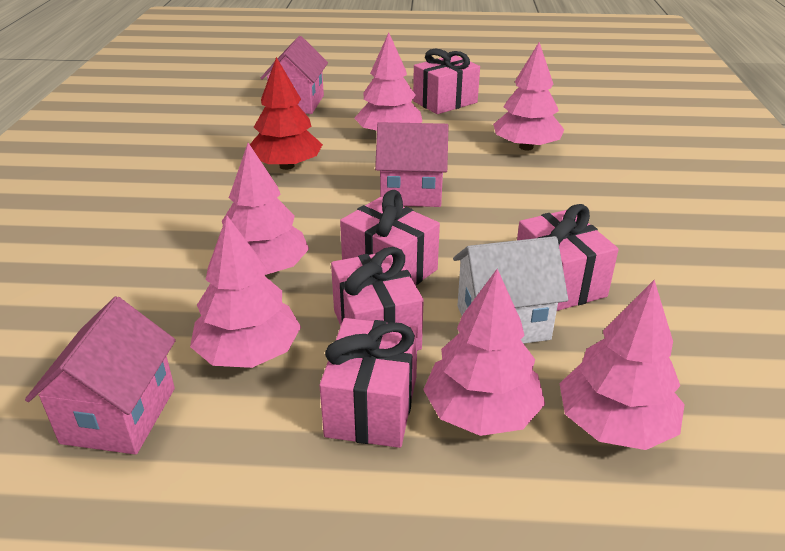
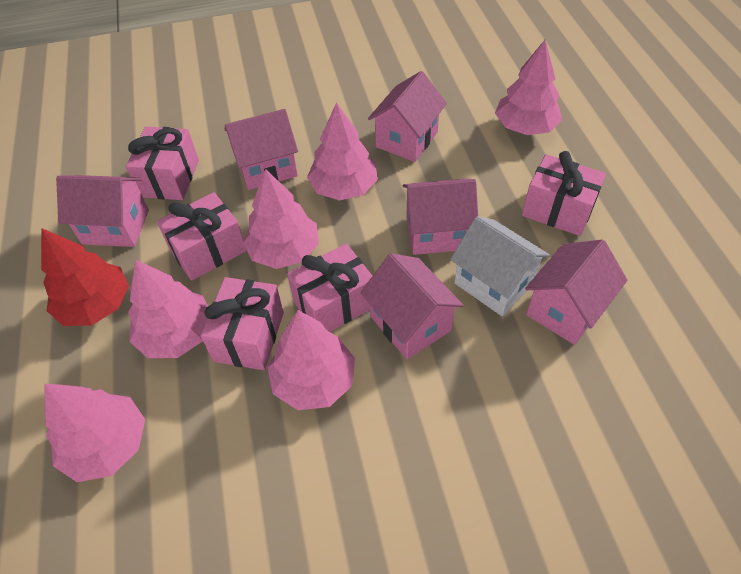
pink house: [25,297,176,455] [260,36,328,114] [375,122,449,207] = 3 -> [56,175,149,247] [225,109,298,190] [360,253,464,359] [368,71,447,162] [403,179,478,255] [525,240,627,345] = 6

